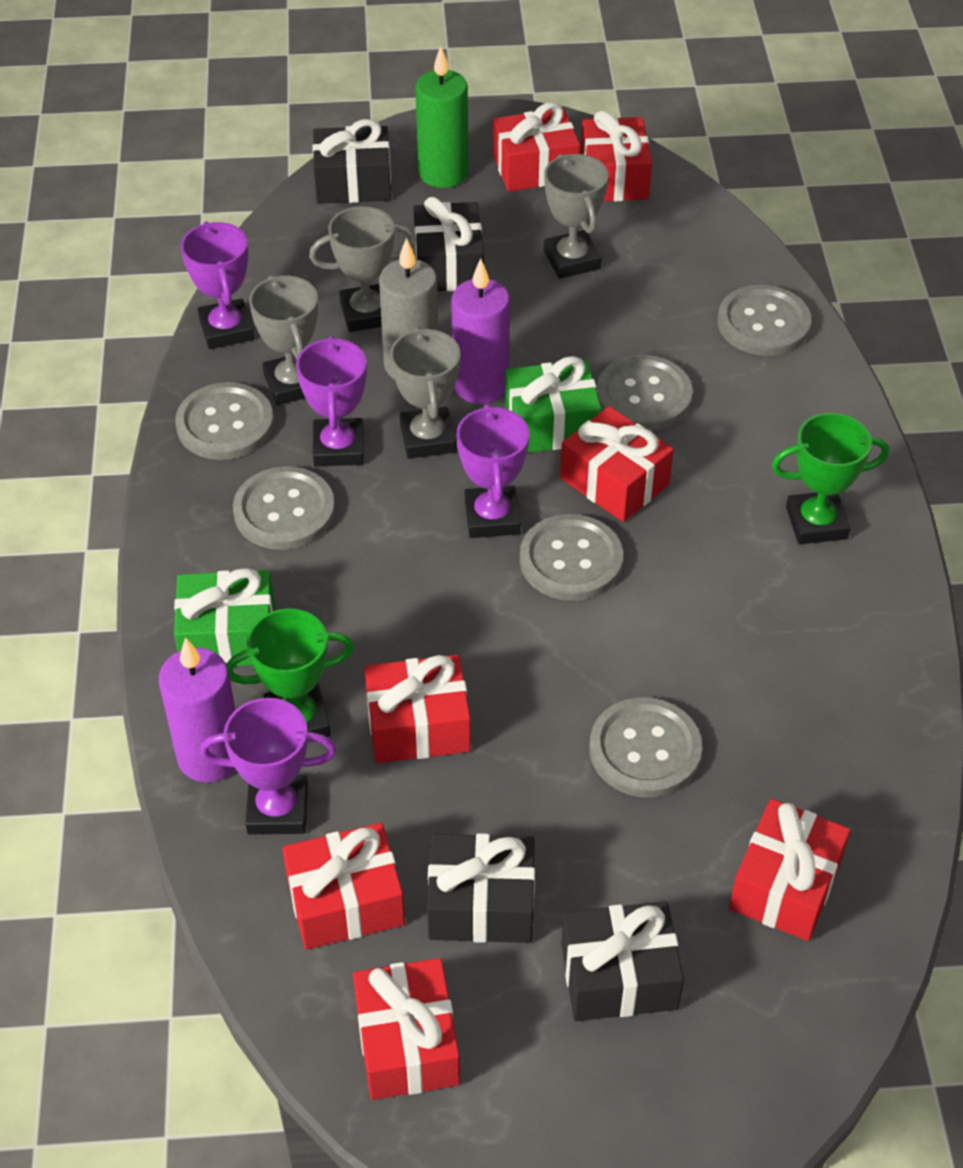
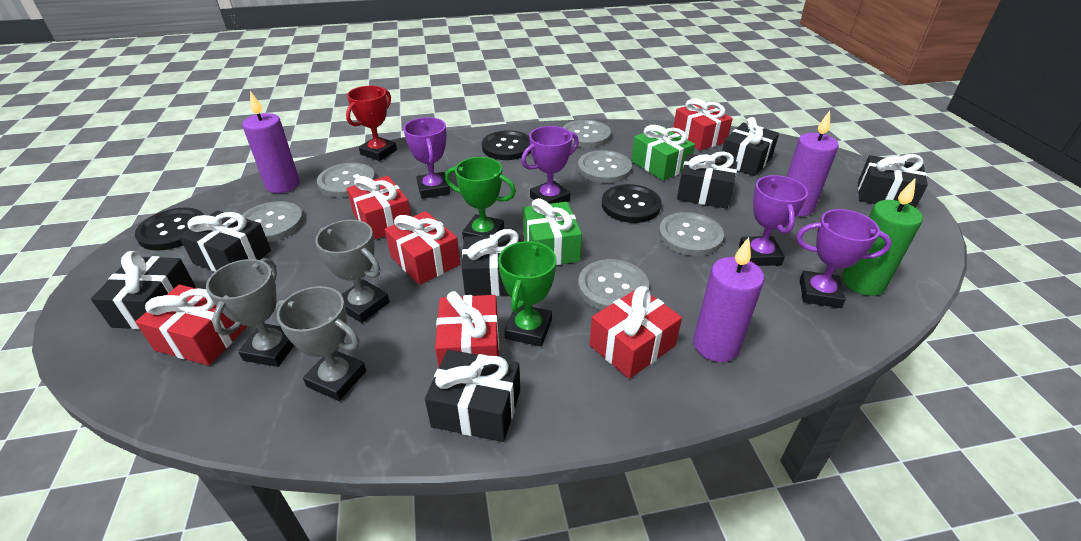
black button: none = 0 -> [135,207,204,251] [482,130,531,160] [602,184,662,223] = 3
black gift: [313,119,391,204] [414,197,484,291] [427,833,535,943] [561,901,684,1021] = 4 -> [91,251,196,329] [179,210,271,272] [425,350,520,442] [462,229,524,296] [677,151,738,209] [720,117,779,176] [858,154,928,208] = 7
grey candle: [379,238,438,380] = 1 -> none = 0
grey trophy: [249,275,318,405] [309,206,416,332] [390,327,460,459] [544,154,609,278] = 4 -> [206,258,294,367] [276,286,366,401] [315,220,389,323] = 3
purple candle: [159,637,236,782] [451,258,510,404] = 2 -> [242,91,300,193] [693,237,764,362] [786,111,839,216] = 3
red gift: [282,823,405,950] [353,958,460,1100] [364,655,471,763] [493,102,580,192] [560,406,674,522] [581,111,652,201] [729,799,851,941] = 7 -> [135,285,247,366] [347,176,411,240] [385,211,460,285] [435,291,499,367] [590,286,682,379] [673,98,733,151] = 6
red trophy: none = 0 -> [346,86,397,161] = 1

